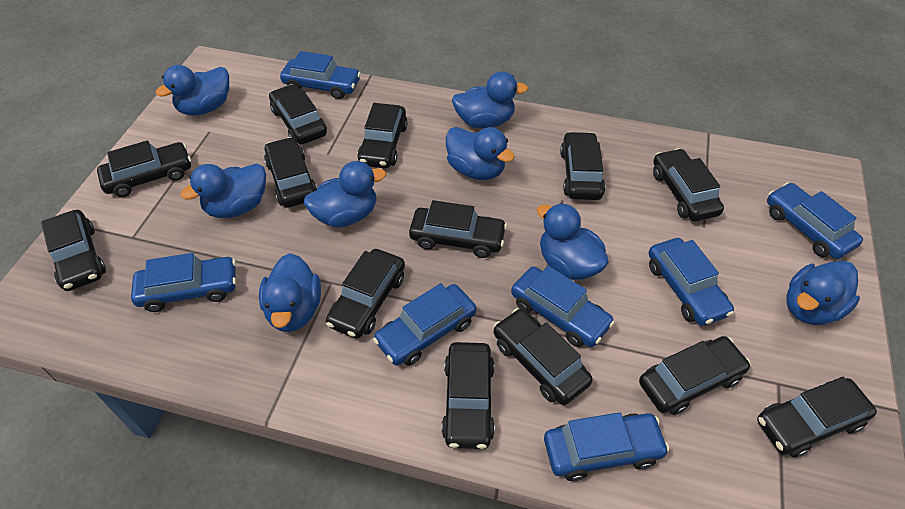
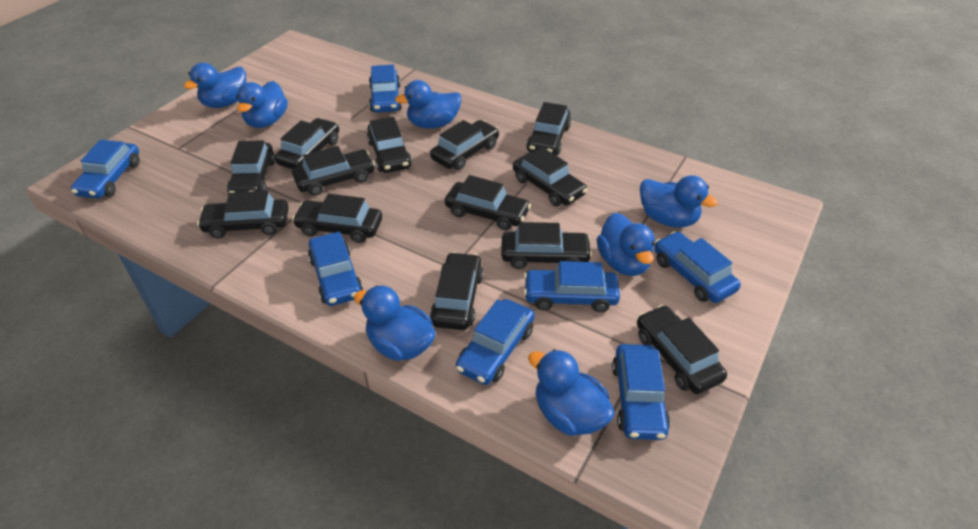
blue duck: [156,65,229,116] [180,163,266,218] [259,253,321,332] [304,161,386,227] [446,127,515,180] [452,71,528,129] [537,203,609,280] [786,260,860,325] = 8 -> [184,63,246,108] [236,81,288,128] [354,286,436,361] [395,80,461,129] [528,349,615,436] [597,213,655,276] [640,175,718,228] = 7

